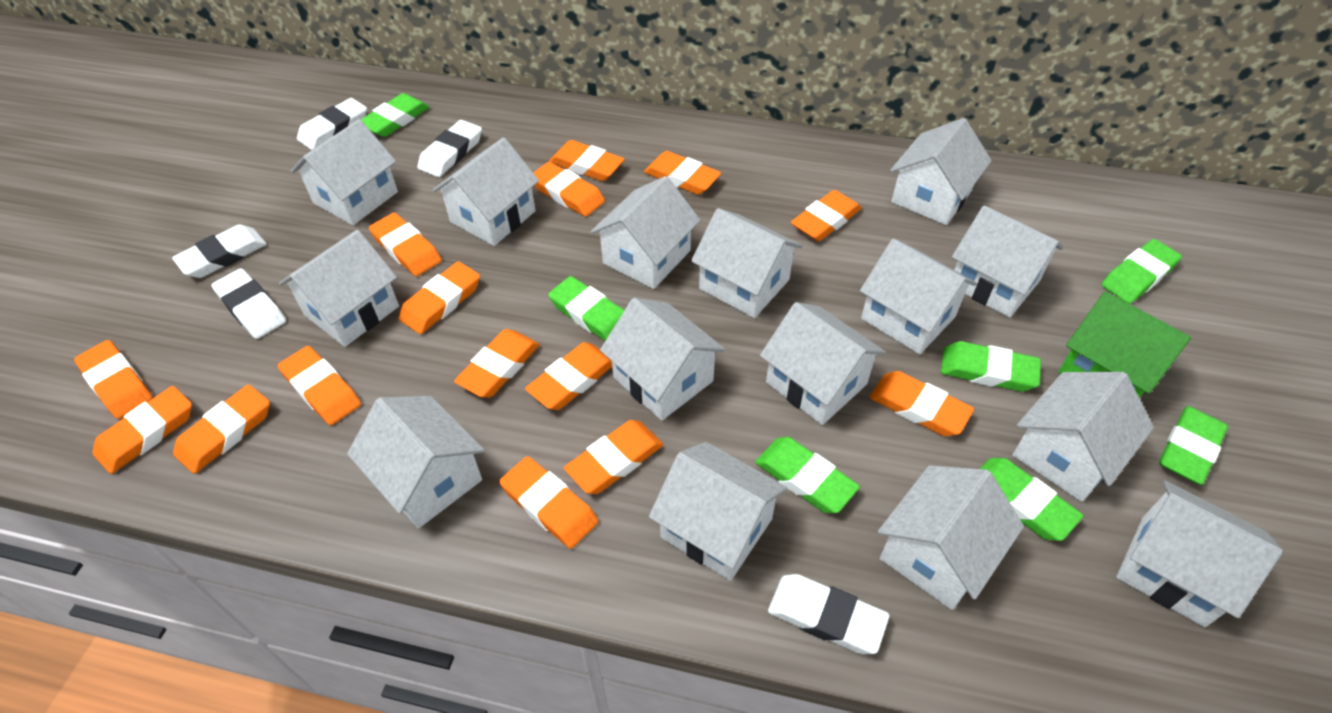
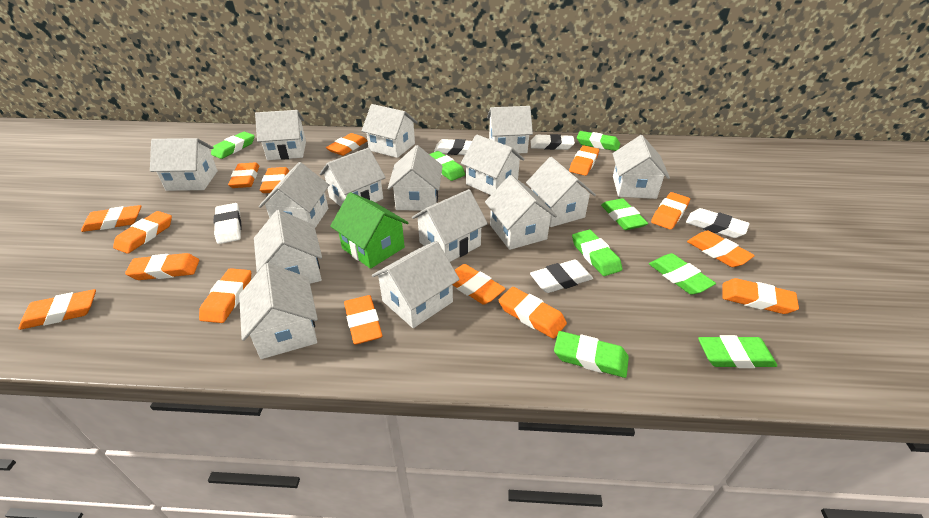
green eraser: [361,93,429,137] [548,276,624,341] [755,437,860,513] [941,341,1041,392] [980,458,1083,541] [1101,239,1182,304] [1159,406,1228,485] = 7 -> [211,132,255,159] [429,151,465,181] [554,331,629,378] [572,230,622,276] [577,131,620,151] [601,198,648,230] [649,253,716,295] [698,335,777,368] = 8

